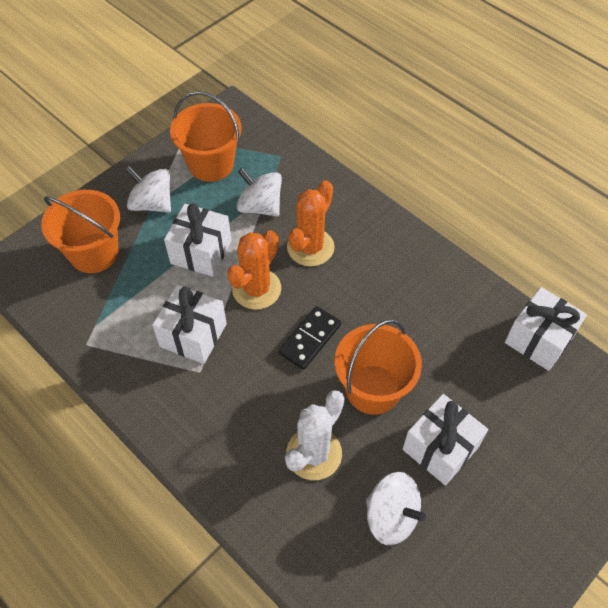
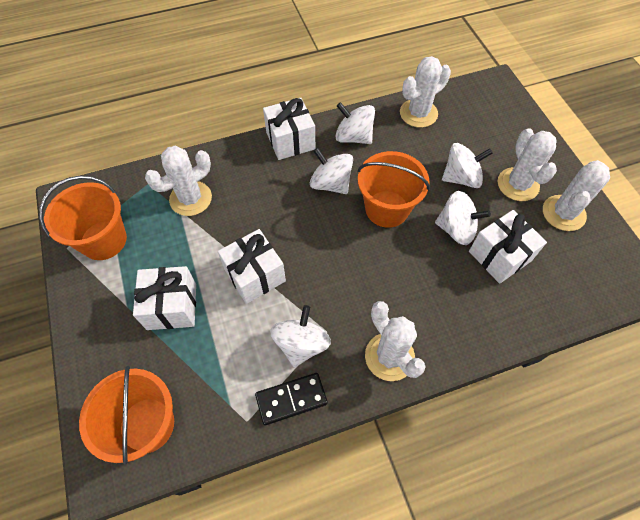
orange cactus: [227,230,281,310] [287,180,335,266] = 2 -> none = 0
white cactus: [285,391,344,480] = 1 -> [145,146,212,216] [365,301,426,381] [400,56,451,128] [498,128,557,201] [543,160,610,231] = 5
white spinning top: [125,166,171,212] [236,168,282,216] [366,472,426,545] = 3 -> [270,305,331,367] [310,148,353,194] [335,102,375,144] [435,191,491,245] [442,143,493,188] = 5

